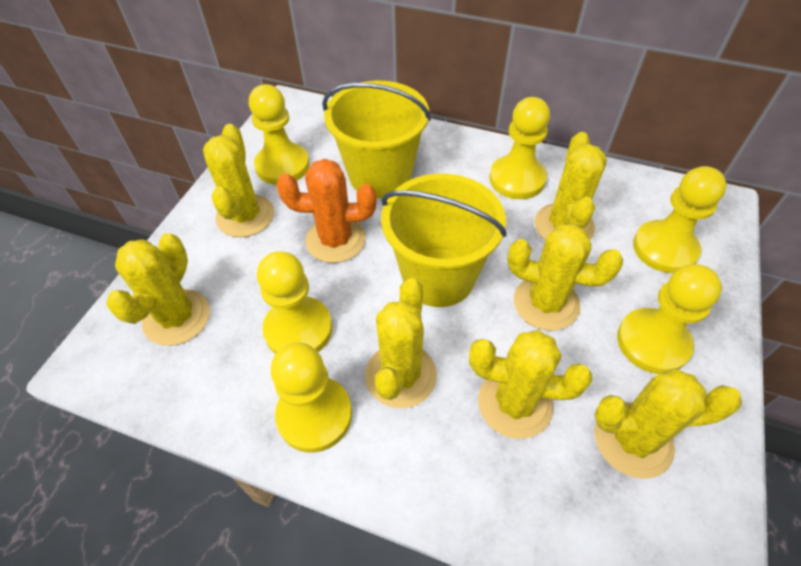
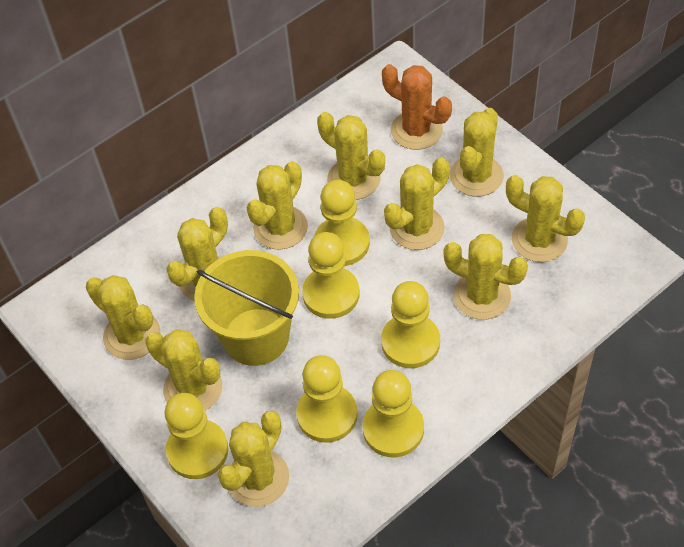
yellow bucket: [322,81,431,198] [381,174,507,307] = 2 -> [194,250,299,366] = 1
yellow cactus: [106,233,210,346] [203,124,274,237] [365,278,437,408] [469,330,592,439] [507,224,623,331] [534,132,607,240] [594,369,742,479] = 7 -> [86,275,160,360] [145,329,222,411] [166,207,228,301] [218,411,289,507] [247,161,308,250] [317,112,385,200] [384,157,450,250] [443,234,528,320] [450,108,504,197] [506,175,585,262] = 10

